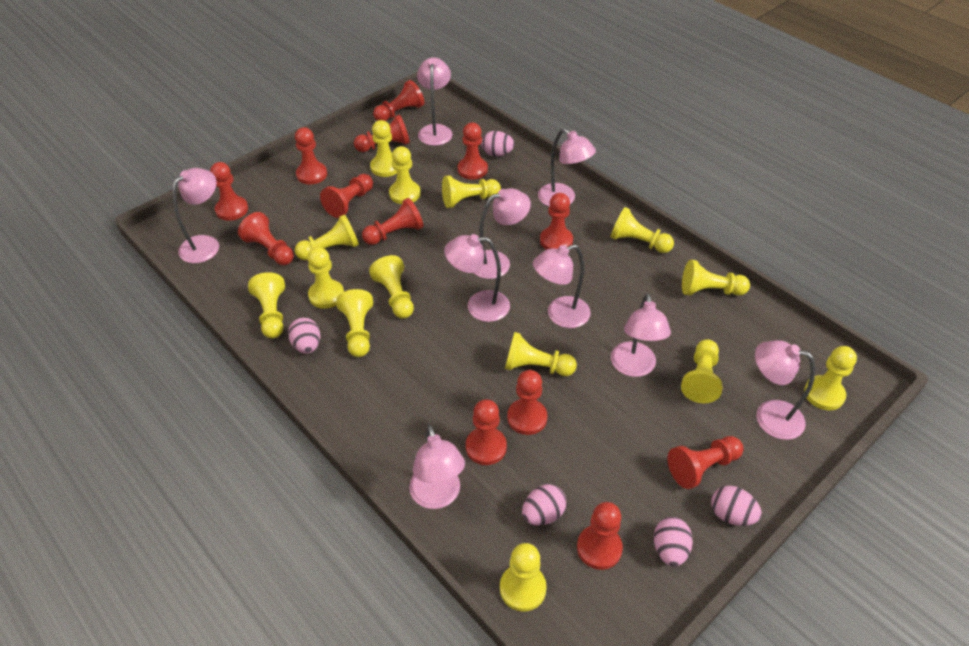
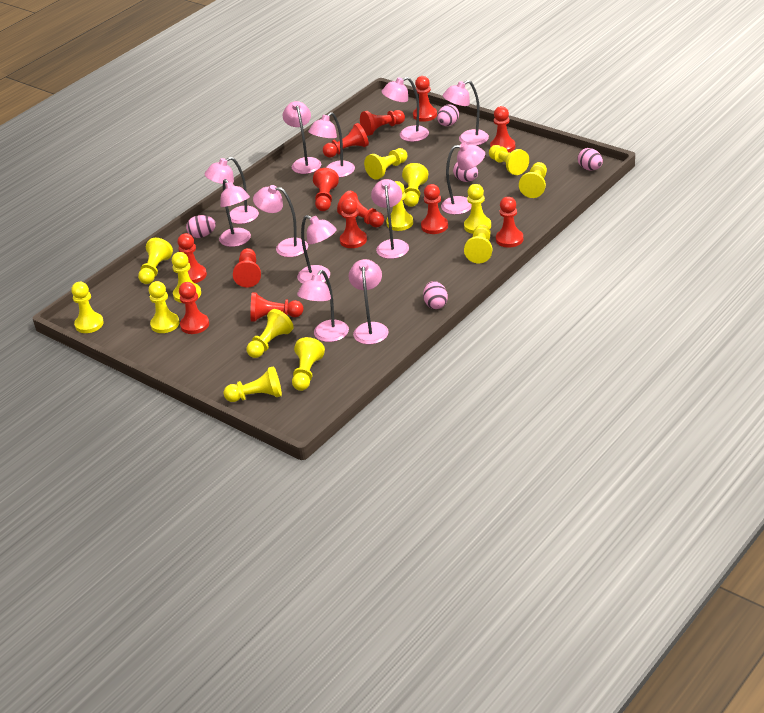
pink lamp: [172,168,219,263] [409,424,465,509] [417,57,453,146] [444,234,510,322] [474,188,531,279] [533,244,591,328] [538,128,596,206] [611,293,671,377] [755,340,815,440] = 9 -> [205,157,259,224] [219,179,251,247] [253,185,308,257] [283,101,321,174] [297,215,337,284] [297,270,349,342] [308,112,355,178] [349,259,389,344] [371,179,409,259] [381,77,429,142] [441,143,485,215] [443,80,489,145] = 12

